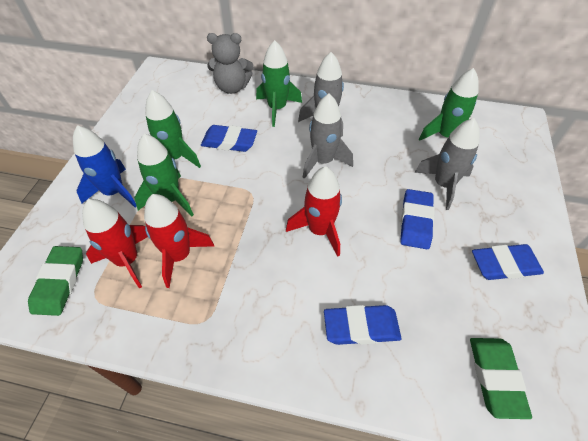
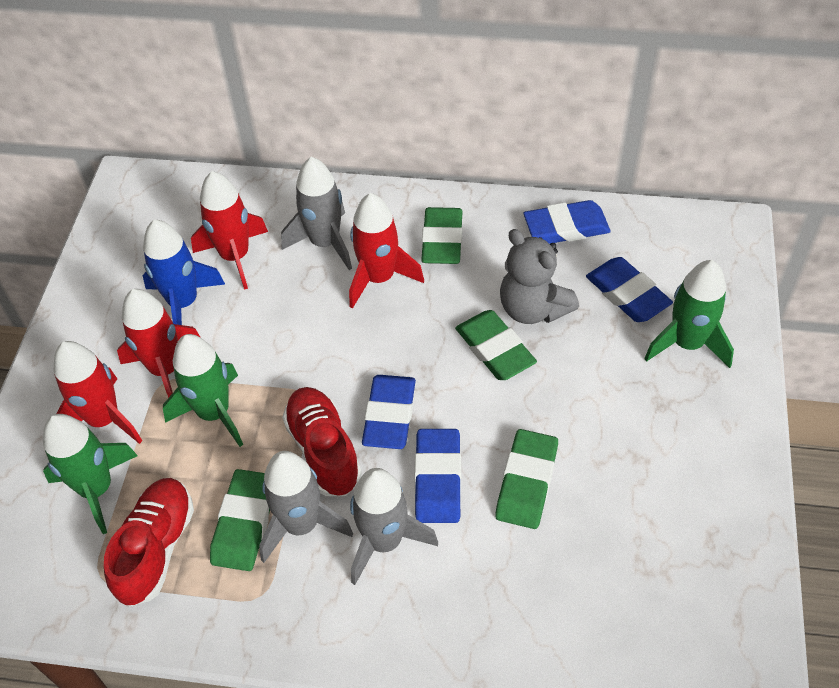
green eraser: [28,246,83,316] [470,338,532,419] = 2 -> [210,469,270,571] [421,207,463,264] [455,310,537,380] [495,429,558,529] = 4
green rocket: [134,133,194,217] [145,90,201,168] [256,40,302,127] [419,68,479,141] = 4 -> [43,414,138,534] [163,334,243,447] [644,260,734,368] = 3
red rocket: [82,199,148,289] [144,194,214,288] [286,166,342,257] = 3 -> [54,341,142,444] [117,289,200,398] [191,171,268,290] [349,193,424,309] = 4
red shoe: none = 0 -> [104,478,194,606] [282,387,362,496] = 2

